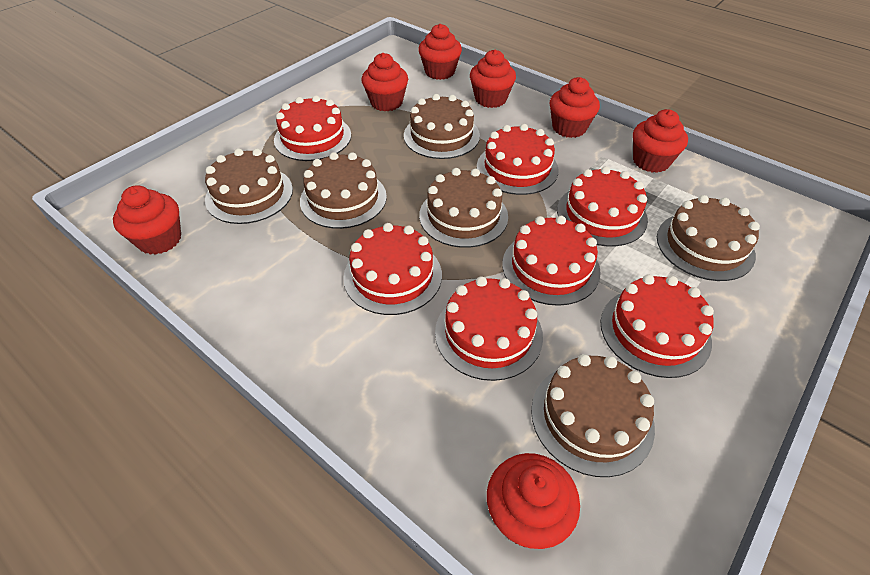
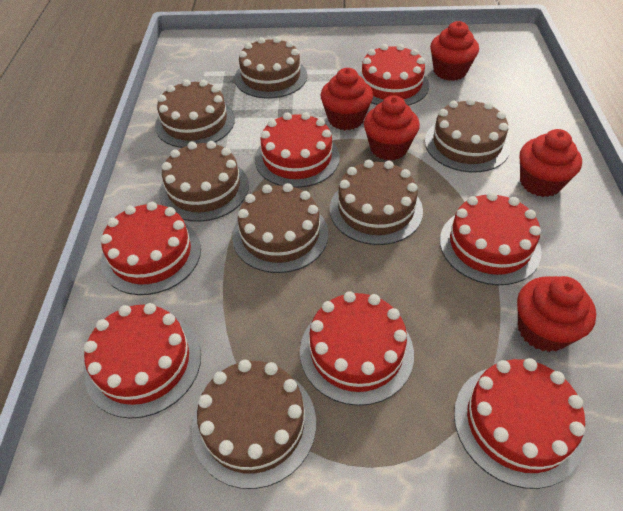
brown cake: [205,148,293,224] [300,152,387,229] [404,94,480,159] [419,168,508,248] [531,354,655,477] [657,195,760,281] = 6 -> [155,79,235,148] [159,141,249,222] [192,360,316,489] [232,183,328,273] [235,37,307,99] [330,160,423,245] [425,98,510,172] = 7
red cupcake: [113,185,181,255] [361,53,408,111] [418,24,462,80] [470,50,516,108] [487,453,580,549] [550,77,600,138] [633,109,688,173] = 7 -> [321,68,373,130] [364,96,420,161] [430,21,479,81] [517,276,596,352] [520,129,582,197] = 5

